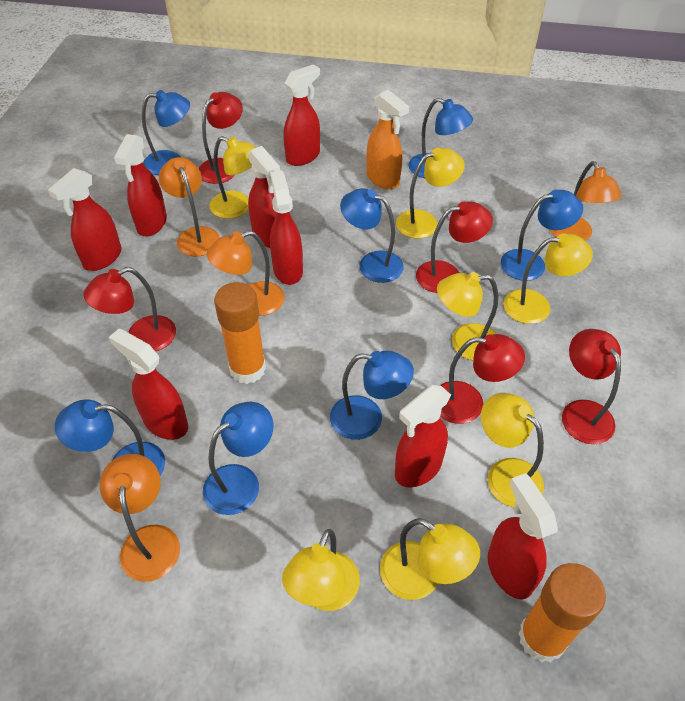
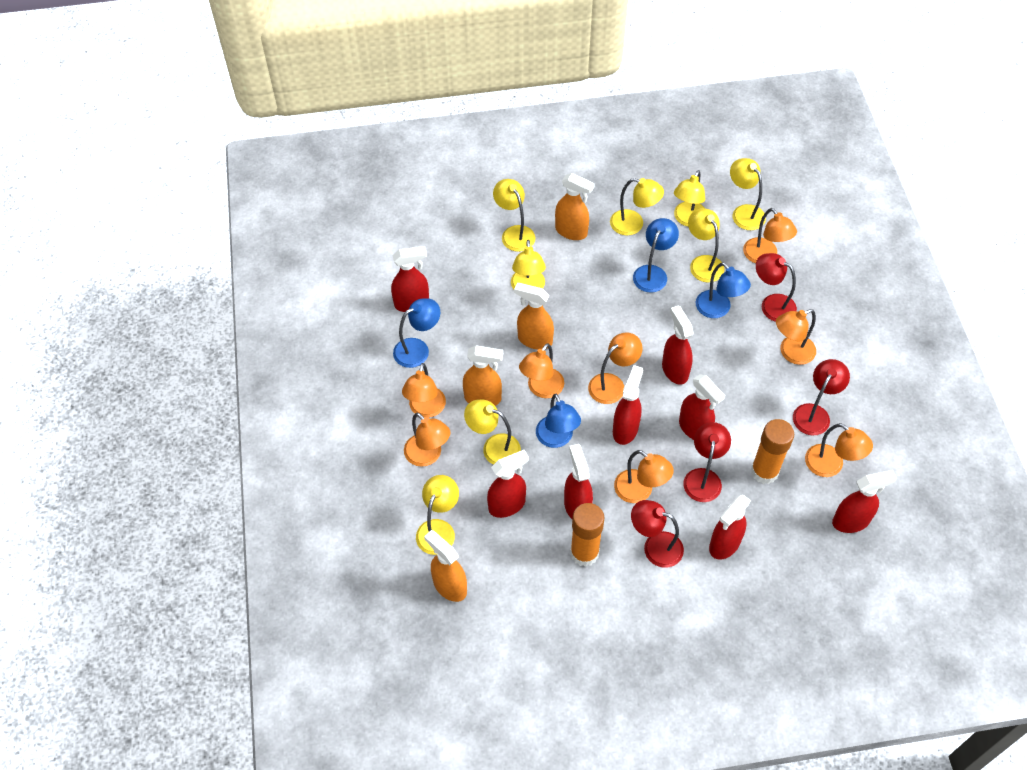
blue lamp: [55,399,165,476] [142,90,190,175] [203,402,273,515] [330,350,414,440] [340,188,404,283] [408,98,473,178] [501,189,583,281] = 7 -> [393,298,440,368] [536,394,581,448] [633,218,679,293] [696,262,751,318] = 4
orange lamp: [100,454,180,582] [159,157,220,256] [207,231,284,316] [550,161,621,241] = 4 -> [402,363,446,418] [404,413,451,467] [519,343,564,398] [588,333,642,404] [614,450,674,503] [743,208,797,263] [776,309,816,365] [805,423,873,477] = 8
orange spray bottle: [367,90,409,189] = 1 -> [424,530,467,602] [463,345,503,406] [514,283,554,350] [555,173,595,240] = 4
red lamp: [83,267,176,352] [198,92,243,184] [416,202,493,293] [439,334,525,424] [562,329,621,444] = 5 -> [631,500,684,568] [683,422,731,502] [756,253,797,322] [793,359,850,436] = 4
yellow lamp: [209,136,256,219] [282,529,360,611] [380,518,480,600] [396,148,465,238] [437,272,498,360] [481,393,544,507] [504,233,593,324] = 7 -> [416,475,459,555] [464,400,521,465] [493,179,535,252] [511,240,546,289] [610,178,664,235] [674,170,705,227] [688,208,725,282] [730,158,766,230] = 8

